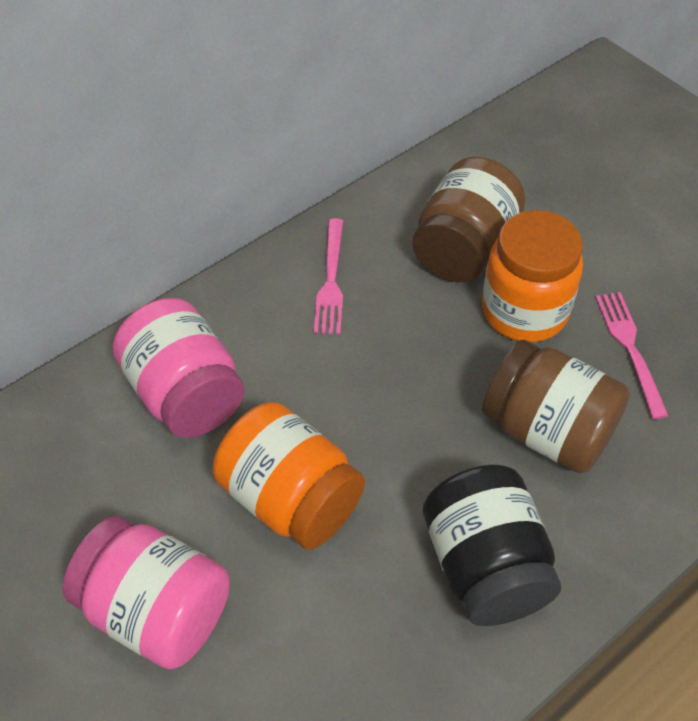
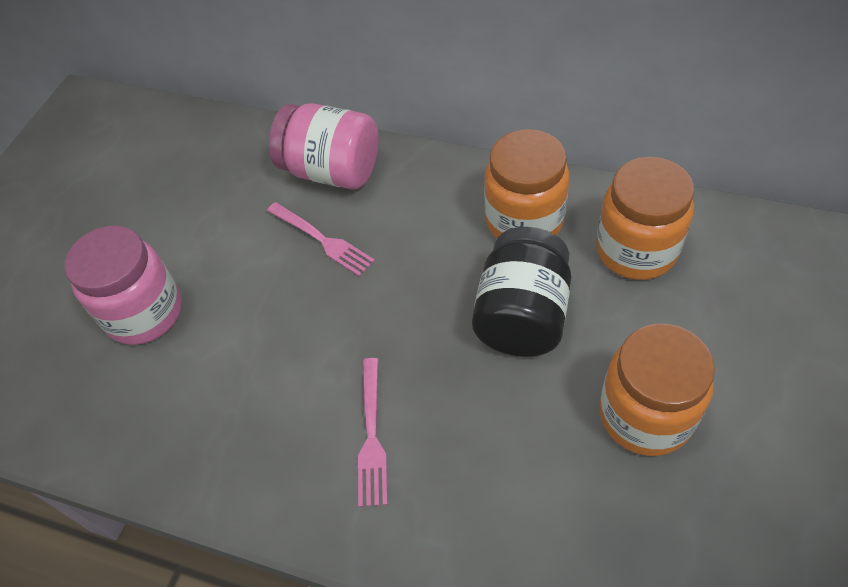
brown jar: [413,157,525,282] [482,340,630,473] = 2 -> none = 0
orange jar: [213,402,365,550] [482,210,583,342] = 2 -> [484,129,569,239] [596,157,694,280] [599,324,715,456] = 3

